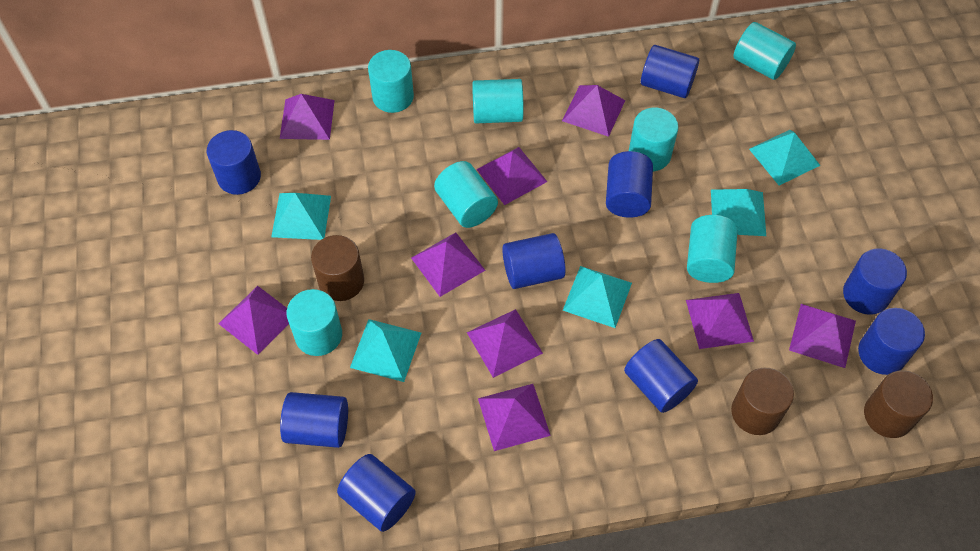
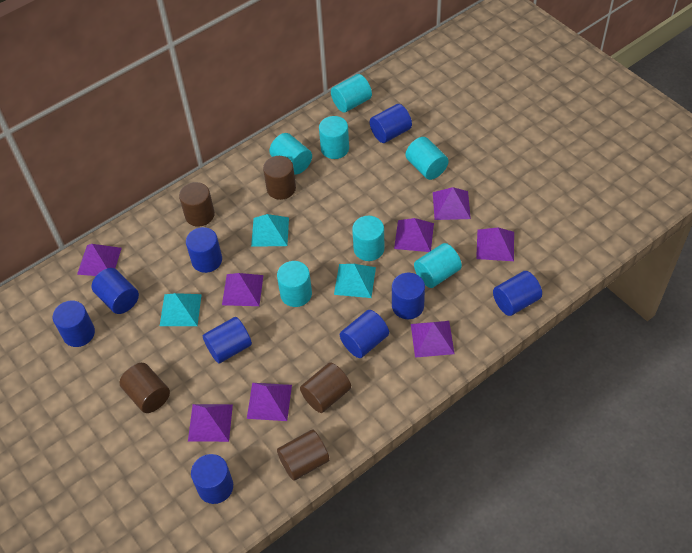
brown cylinder: [311,235,364,301] [731,368,794,435] [864,370,933,438] = 3 -> [120,363,170,413] [179,182,215,227] [263,156,296,200] [277,429,330,481] [300,362,351,413] = 5
purple pyramid: [218,286,289,355] [280,94,335,140] [411,233,485,297] [467,309,543,378] [476,147,547,205] [478,384,551,451] [562,85,625,137] [686,293,754,349] [789,304,856,368] = 9 -> [77,244,122,276] [188,404,233,442] [222,273,263,306] [247,383,292,421] [394,218,434,252] [411,321,455,358] [433,187,471,220] [476,227,514,261] = 8
turquoise pyramid: [271,193,331,240] [350,319,421,382] [563,266,632,328] [711,189,766,236] [749,130,821,185] = 5 -> [160,293,202,326] [251,214,289,247] [334,264,376,298] = 3

